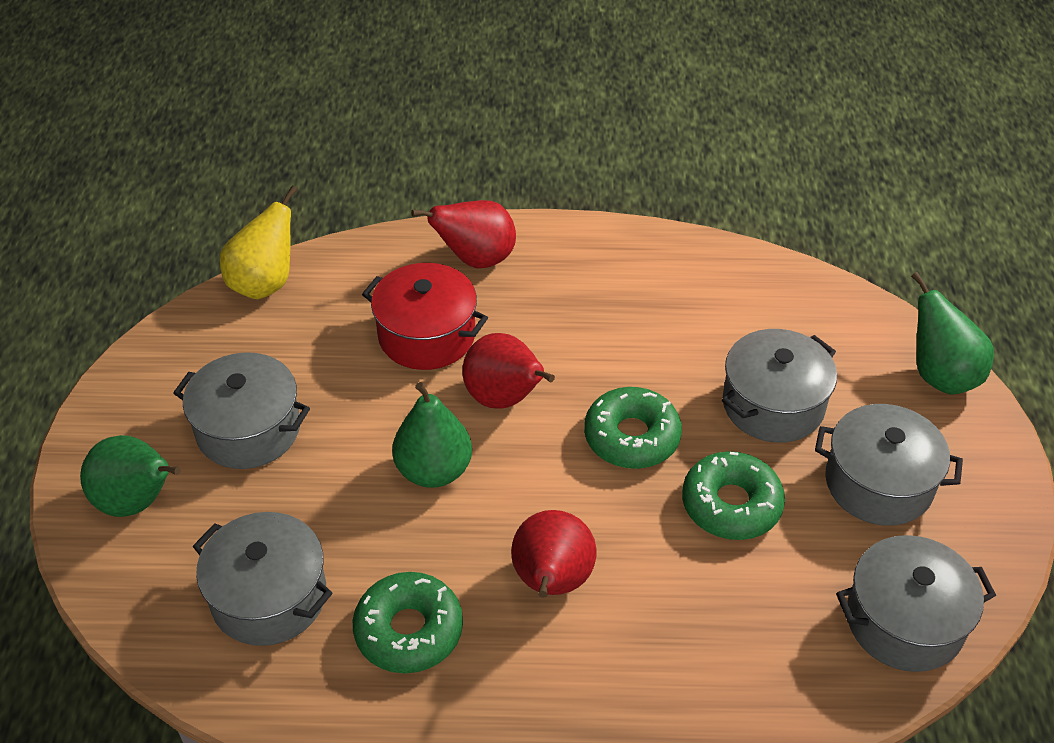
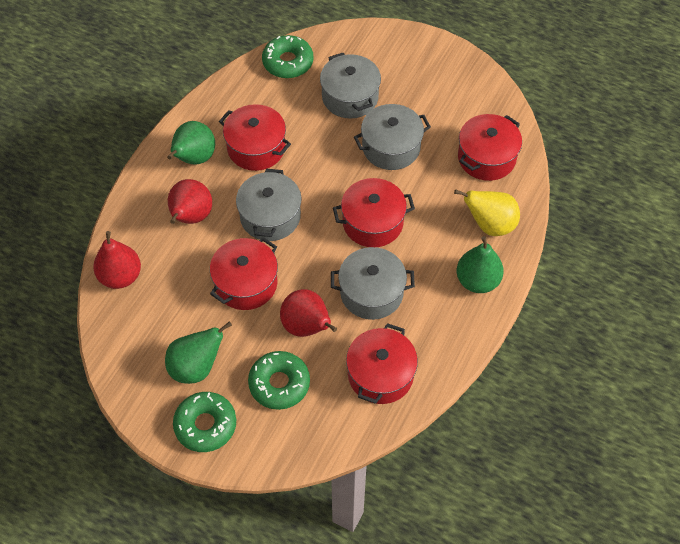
grey pot: [173,352,310,469] [193,512,332,646] [722,329,837,443] [815,404,963,526] [836,535,996,672] = 5 -> [236,169,302,241] [320,53,381,119] [331,247,415,320] [354,104,431,170] = 4
red pot: [362,263,488,370] = 1 -> [210,237,278,310] [219,104,291,171] [333,178,415,247] [346,323,418,404] [458,114,522,181] = 5

